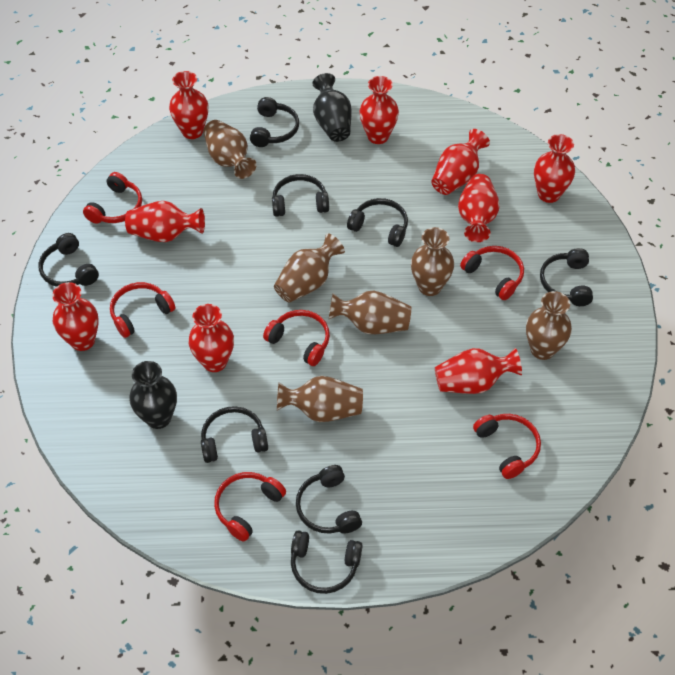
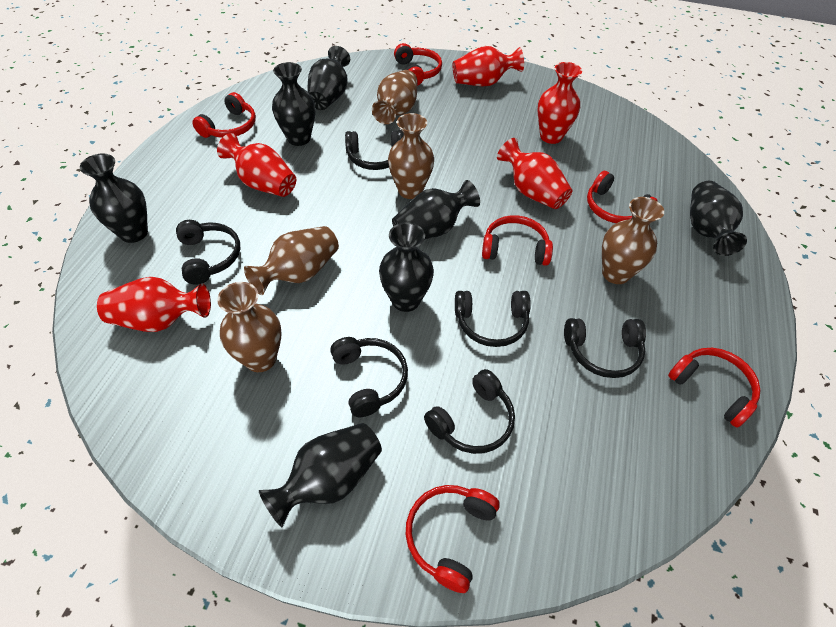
black headphones: [39,233,99,287] [201,406,268,463] [250,97,299,147] [272,174,329,217] [291,530,362,594] [296,465,362,534] [347,198,408,247] [540,248,593,306] = 8 -> [176,220,240,285] [330,337,408,417] [345,130,404,170] [424,369,515,454] [455,291,531,347] [564,318,646,378] = 6
black vase: [129,361,177,429] [312,73,352,142] = 2 -> [80,153,148,243] [259,423,382,527] [272,62,315,146] [307,46,350,110] [379,222,434,312] [392,180,480,239] [690,181,747,256] = 7
brown vase: [203,120,257,179] [274,233,345,303] [277,376,363,422] [329,291,411,334] [411,227,454,296] [526,291,572,360] = 6 -> [217,282,281,372] [244,226,339,295] [372,70,418,124] [388,113,434,199] [602,197,664,284] = 5
red vase: [52,282,99,351] [125,201,205,242] [169,71,208,139] [188,304,234,372] [360,76,399,144] [431,129,490,195] [435,348,522,394] [458,174,500,242] [534,134,575,203] = 9 -> [97,277,211,332] [217,133,296,197] [453,46,524,86] [497,138,572,209] [537,62,582,144] = 5

